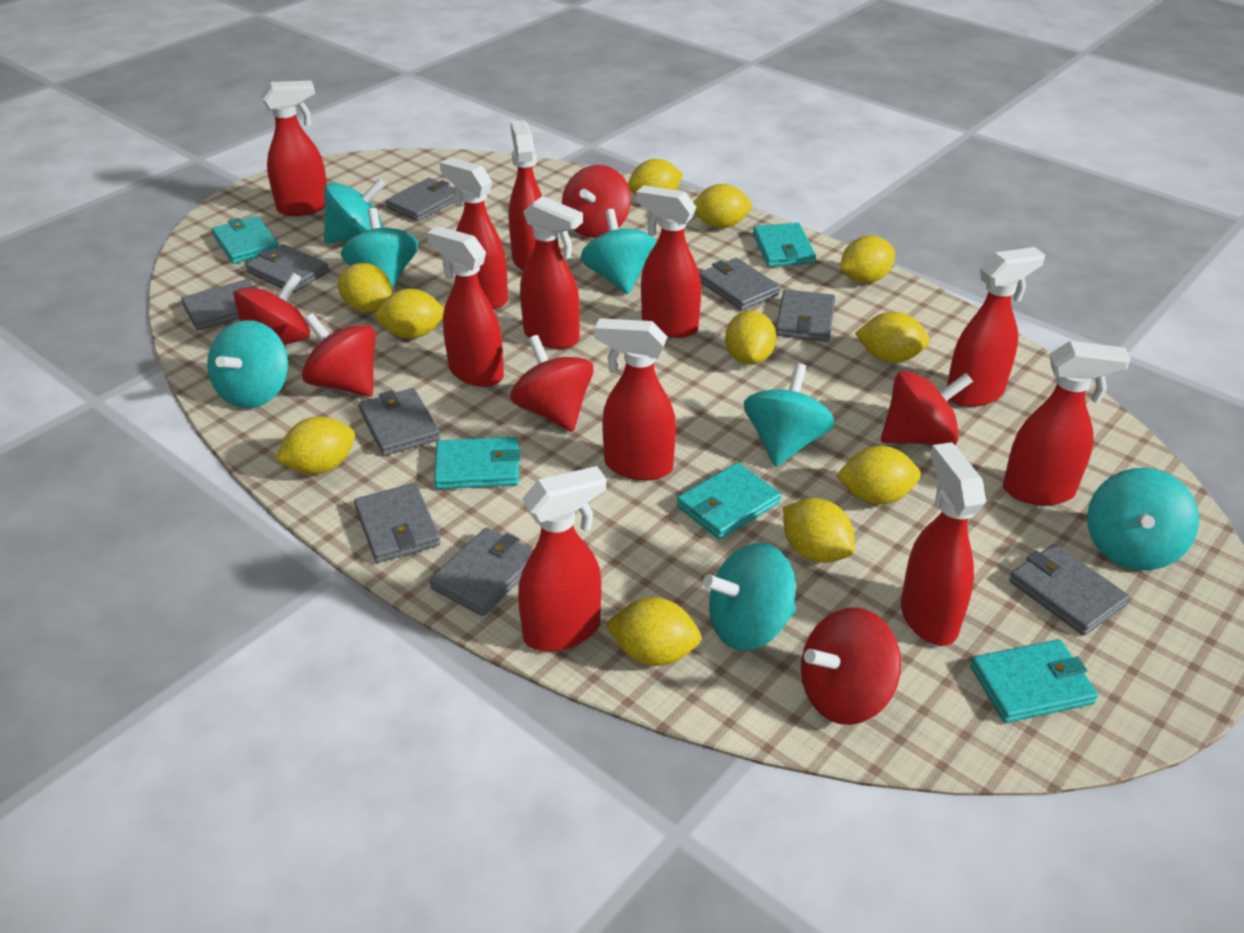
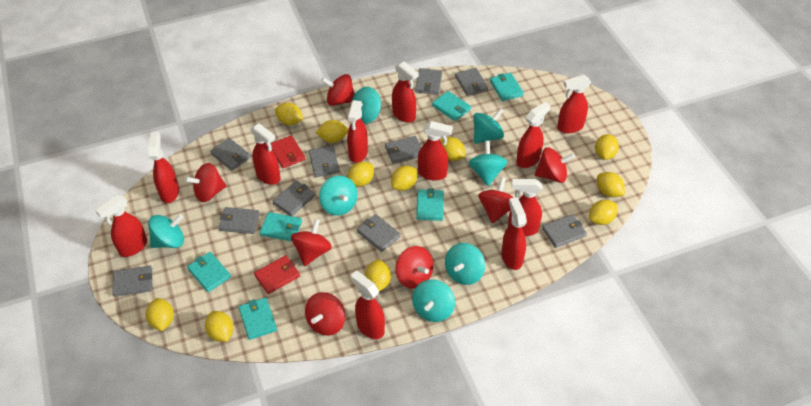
grey wallet: [181,279,258,331] [246,244,329,293] [354,483,440,563] [359,388,440,456] [386,178,455,222] [429,527,533,616] [699,258,780,310] [776,289,835,342] [1009,544,1130,636] = 9 -> [112,266,152,297] [210,138,251,171] [218,207,260,234] [273,180,315,216] [309,146,340,177] [357,214,401,252] [385,136,421,164] [415,68,442,95] [455,68,488,96] [542,214,587,248] = 10
red spinning top: [234,272,310,345] [302,313,376,397] [510,335,594,432] [562,165,631,238] [801,608,901,725] [881,371,973,445] = 6 -> [185,163,227,202] [291,219,332,266] [305,292,345,336] [321,74,355,106] [395,246,433,289] [478,177,513,223] [535,147,575,183] = 7
red wallet: none = 0 -> [254,255,300,294] [270,135,305,168] = 2
turquoise wallet: [212,216,279,264] [434,437,520,489] [677,462,781,539] [753,223,816,267] [970,639,1098,723] = 5 -> [187,252,231,292] [238,297,277,340] [260,212,302,241] [416,188,444,221] [432,91,471,121] [490,73,524,101] = 6

